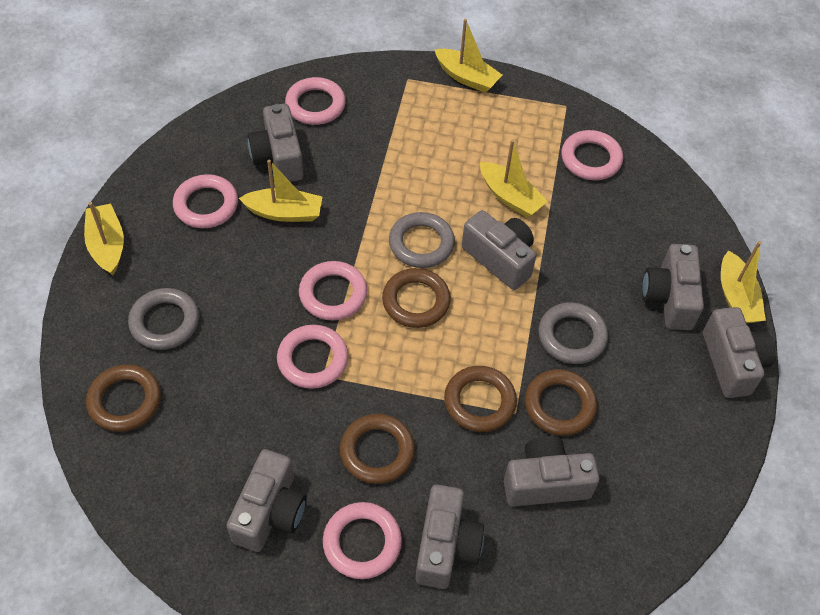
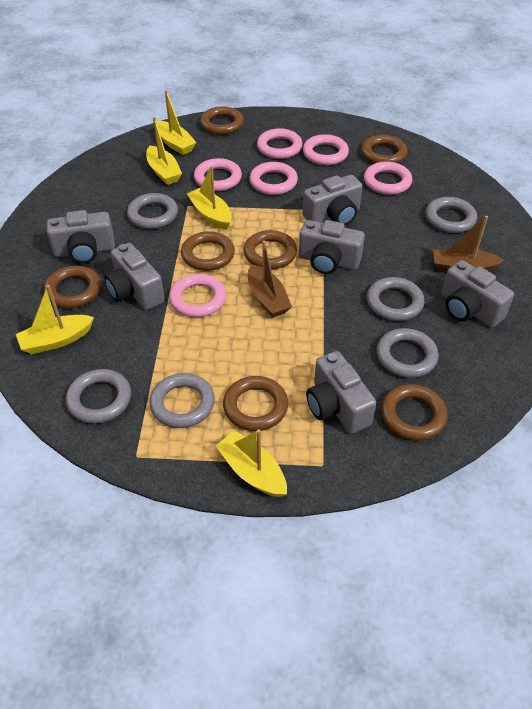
brown boat: none = 0 -> [248,241,292,318] [433,216,504,272] = 2
brown ring: [86,364,161,432] [340,414,415,484] [382,268,451,328] [444,366,517,432] [525,369,597,436] = 5 -> [44,266,101,308] [181,231,235,271] [200,106,244,135] [223,376,288,431] [244,230,297,269] [361,135,407,164] [381,384,448,441] = 7
grey camera: [227,449,307,552] [248,104,303,182] [415,484,484,589] [462,210,536,290] [504,436,600,507] [642,244,704,330] [703,307,775,398] = 7 -> [47,210,115,264] [104,243,165,310] [299,220,365,274] [303,175,363,226] [306,351,376,434] [442,260,514,328] = 6
grey ring: [128,288,199,350] [389,212,455,268] [539,302,608,364] = 3 -> [66,369,131,424] [127,193,178,229] [150,373,215,428] [367,277,425,321] [377,328,439,378] [425,197,477,233] = 6

